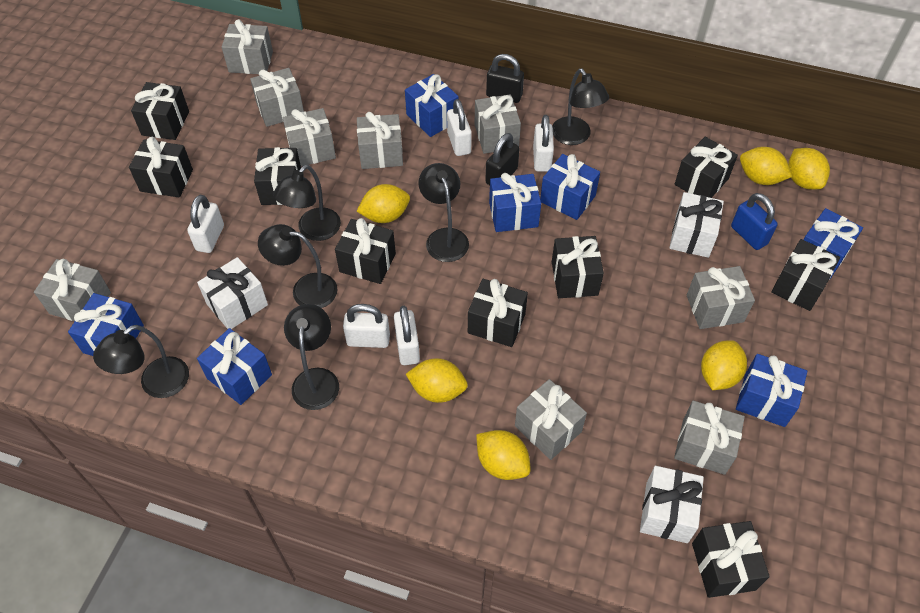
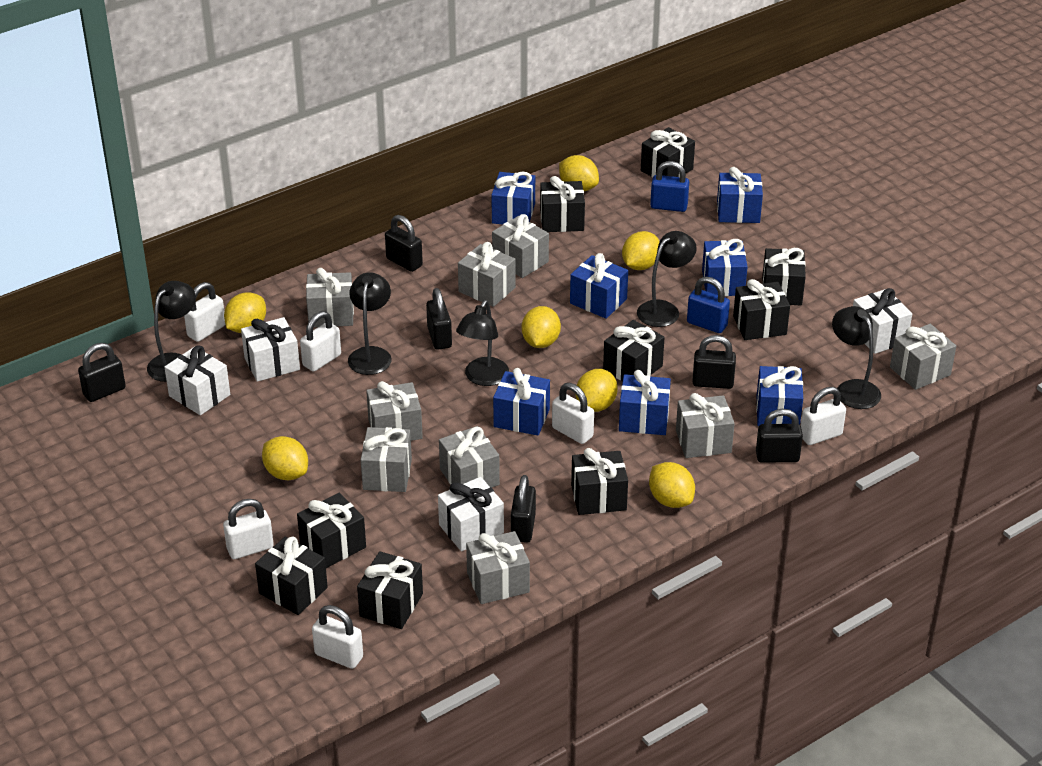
black lamp: [93,325,189,398] [258,224,338,308] [273,165,341,241] [284,304,339,410] [418,163,469,262] [552,68,609,145] = 6 -> [147,281,196,382] [348,272,392,375] [456,300,509,386] [637,231,697,327] [832,306,881,409] = 5
black padlock: [485,133,519,185] [486,54,524,103] = 2 -> [78,343,126,402] [385,215,423,272] [426,288,452,350] [511,475,536,543] [692,335,736,389] [756,409,803,463] = 6
blue padlock: [731,193,778,250] = 1 -> [650,161,689,212] [687,277,730,333] = 2
white gift: [197,257,268,329] [640,466,704,543] [669,192,724,258] = 3 -> [164,346,230,415] [241,317,300,382] [438,477,504,551] [853,288,912,354] = 4
white padlock: [187,195,224,253] [343,304,390,348] [394,306,420,365] [447,99,472,156] [533,115,554,172] = 5 -> [184,282,226,342] [223,499,274,559] [300,311,341,372] [312,605,363,669] [552,383,594,444] [801,387,846,445] = 6
yellow lemon: [357,184,410,223] [406,358,468,403] [476,430,531,480] [701,340,747,390] [740,147,792,185] [788,148,830,189] = 6 -> [224,292,266,333] [262,436,308,480] [522,306,561,348] [559,155,599,191] [576,369,618,412] [622,231,660,270] [649,462,695,508] = 7

